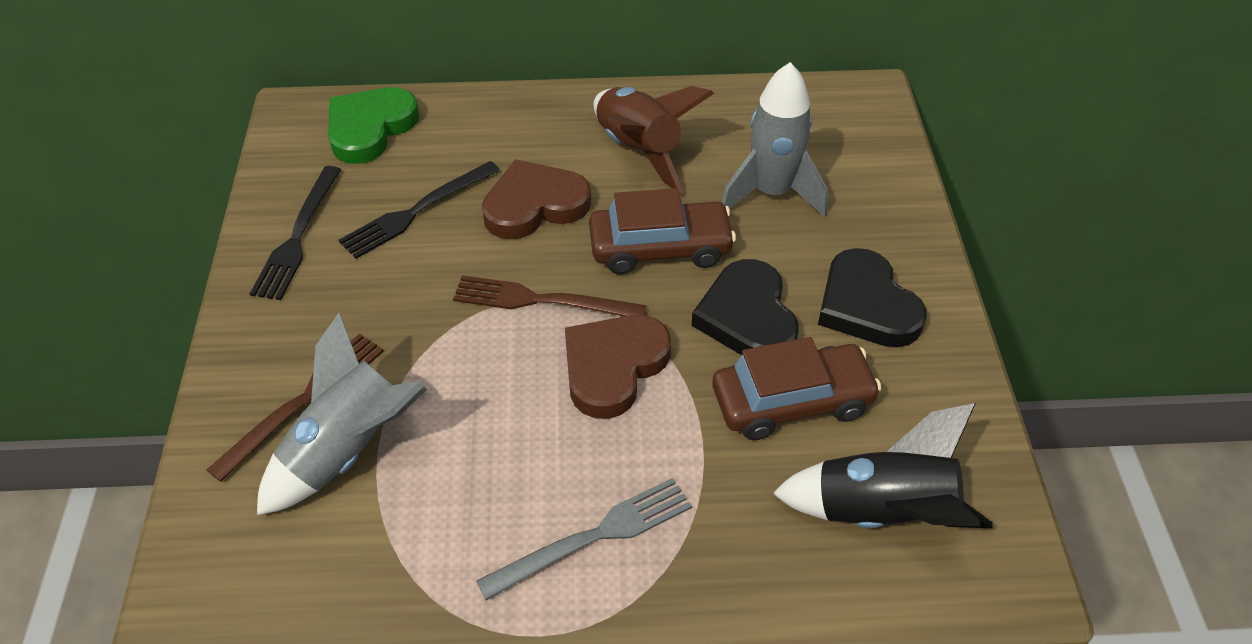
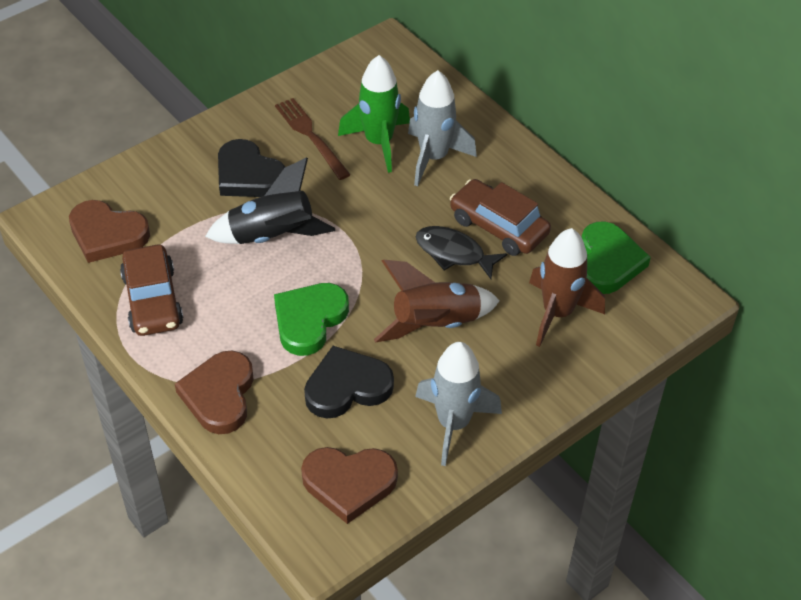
black fish: none = 0 -> [416,226,507,279] = 1
black fork: [250,166,341,300] [339,161,500,259] = 2 -> none = 0
brown fork: [207,333,384,482] [453,275,646,317] = 2 -> [275,98,351,180] = 1
brown heart: [482,159,591,239] [565,315,671,419] = 2 -> [69,200,150,263] [175,351,254,434] [301,447,398,524] = 3
brown rocket: [593,86,714,194] = 1 -> [374,260,500,343] [529,228,605,347] = 2
green heart: [328,87,419,164] = 1 -> [274,283,349,356] [581,221,651,294] = 2
green rocket: none = 0 -> [338,55,410,173] = 1
grey fork: [476,478,692,601] = 1 -> none = 0

